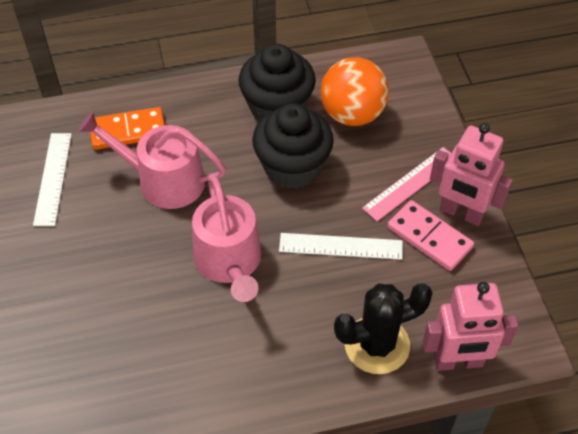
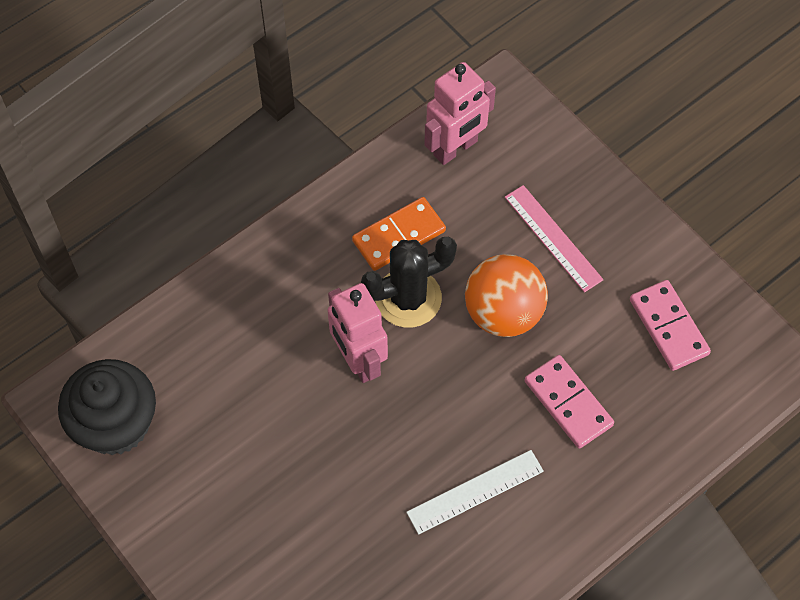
black cupcake: [238,44,316,121] [252,103,334,189] = 2 -> [58,359,156,455] = 1
pink domino: [388,200,474,271] = 1 -> [525,355,614,449] [630,280,711,371] = 2
pink watering can: [78,112,226,209] [192,176,262,302] = 2 -> none = 0
white ruler: [33,133,72,226] [279,233,403,260] = 2 -> [406,450,544,534] = 1

